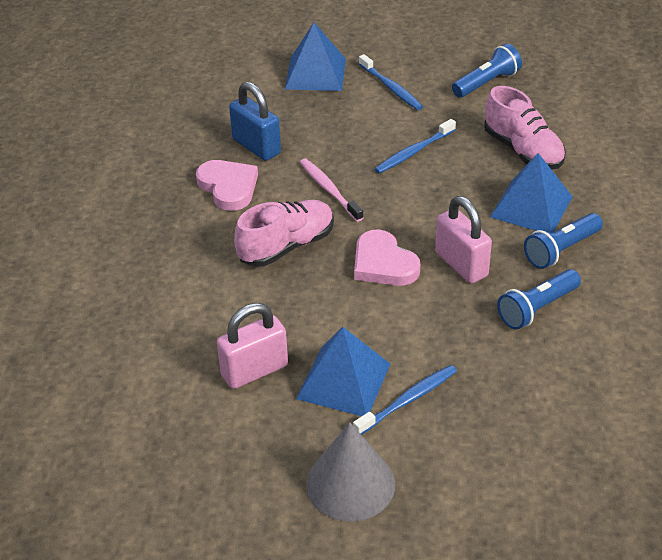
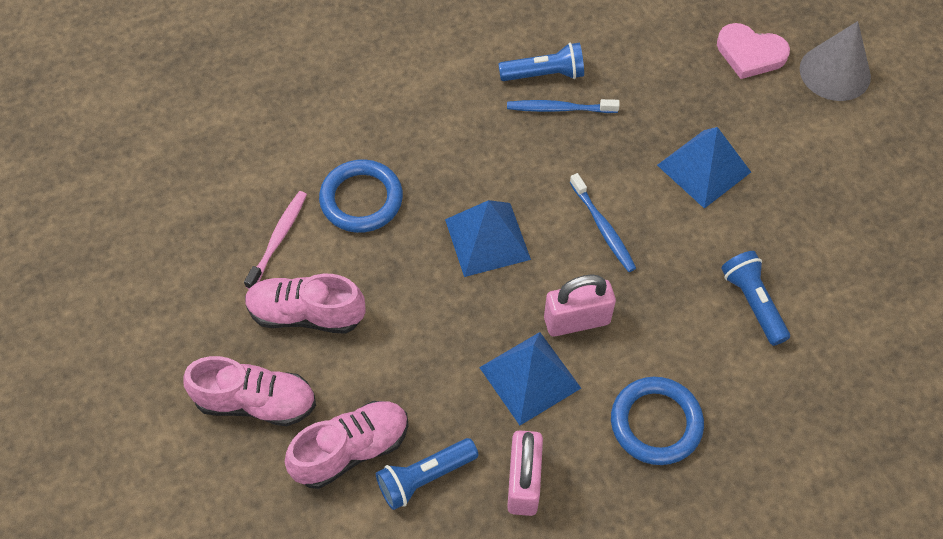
blue padlock: [229,81,281,161] = 1 -> none = 0
blue ring: none = 0 -> [319,159,403,233] [611,377,704,465] = 2
blue toothbrush: [353,365,457,435] [359,54,423,110] [375,119,456,174] = 3 -> [507,99,620,113] [570,173,636,272] = 2
pink heart: [196,160,258,211] [354,229,420,286] = 2 -> [717,23,790,79] = 1
pink shoe: [234,200,334,267] [484,86,566,170] = 2 -> [183,356,316,426] [245,274,365,334] [285,401,409,489] = 3

